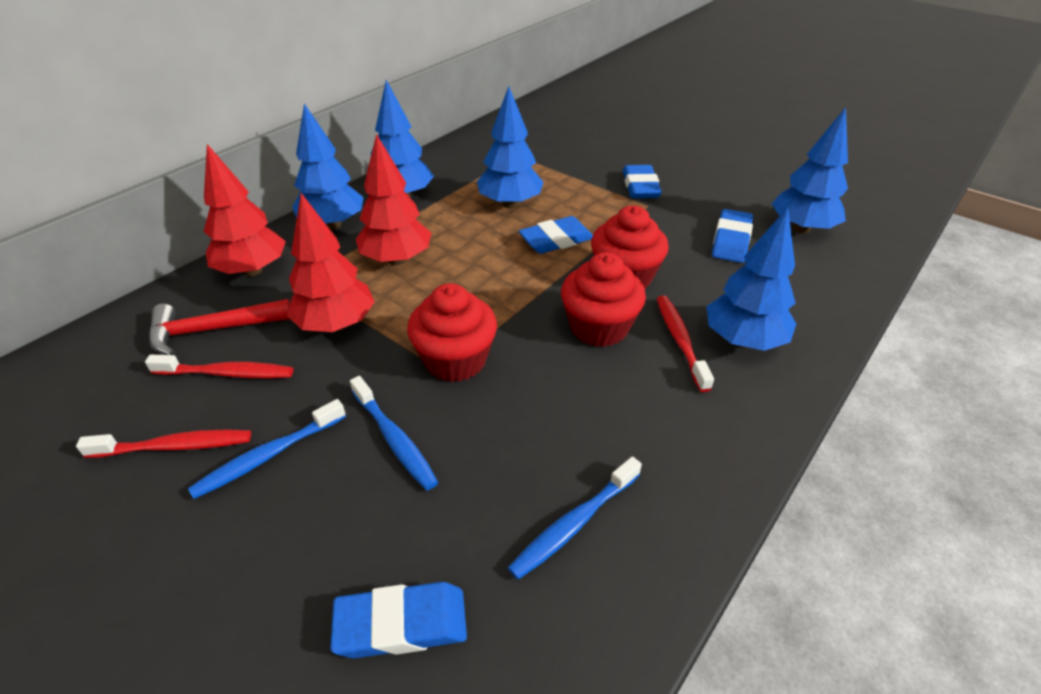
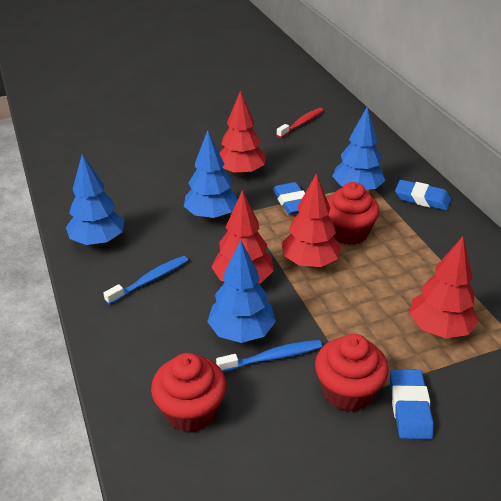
blue eraser: [330,582,467,658] [519,216,593,254] [623,165,662,198] [712,209,753,263] = 4 -> [273,182,305,215] [390,369,434,439] [395,180,451,211] = 3
blue toothbrush: [188,399,346,499] [350,376,438,490] [508,457,642,580] = 3 -> [104,256,188,305] [216,340,322,372] = 2
blue tree: [292,104,364,229] [370,80,434,197] [477,86,543,208] [707,208,796,351] [772,107,848,234] = 5 -> [66,154,124,246] [184,130,238,220] [207,240,276,343] [332,106,386,190] = 4
red hammer: [149,299,290,355] = 1 -> none = 0
red toothbrush: [76,430,251,458] [145,355,293,378] [657,296,714,392] = 3 -> [276,108,324,138] = 1
red tree: [204,144,286,276] [287,193,375,332] [356,134,431,265] = 3 -> [212,190,274,283] [219,91,266,176] [281,173,341,267] [409,236,479,339] = 4

